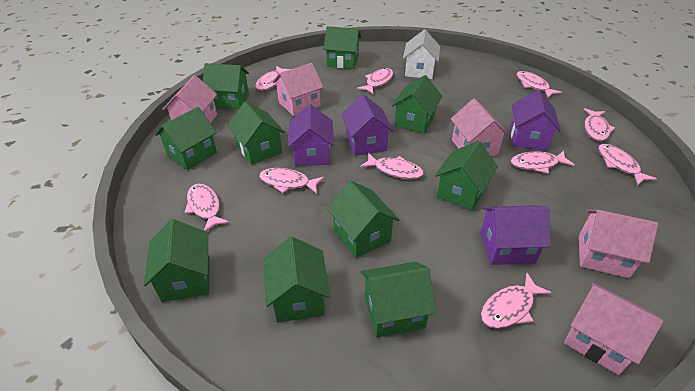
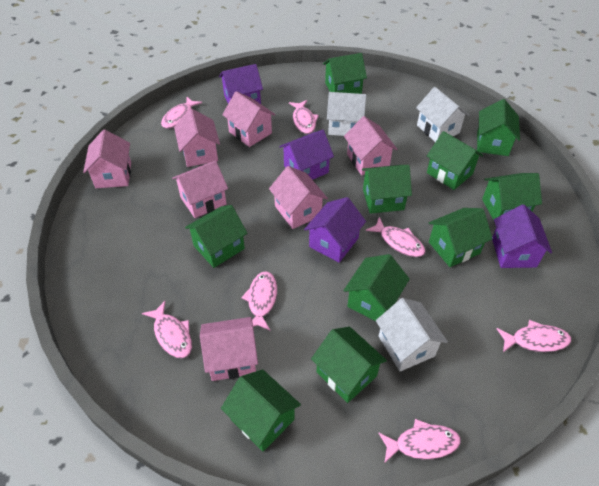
pink fish: [184,184,230,231] [255,66,291,91] [259,168,324,194] [357,68,393,94] [360,153,424,179] [481,273,552,329] [511,151,575,174] [517,71,562,98] [584,108,615,141] [598,144,657,185] = 10 -> [142,301,192,359] [161,97,202,129] [241,271,277,330] [289,100,319,134] [365,217,426,257] [378,419,461,462] [496,320,571,352] = 7
pink house: [162,75,217,123] [273,63,323,116] [451,98,509,156] [564,283,663,375] [579,209,658,278] = 5 -> [83,130,131,188] [172,160,228,218] [174,109,220,167] [200,317,258,381] [222,91,276,147] [269,166,328,229] [344,116,398,175] = 7
white house: [403,29,440,79] = 1 -> [327,92,366,136] [376,298,448,372] [416,87,469,142] = 3

